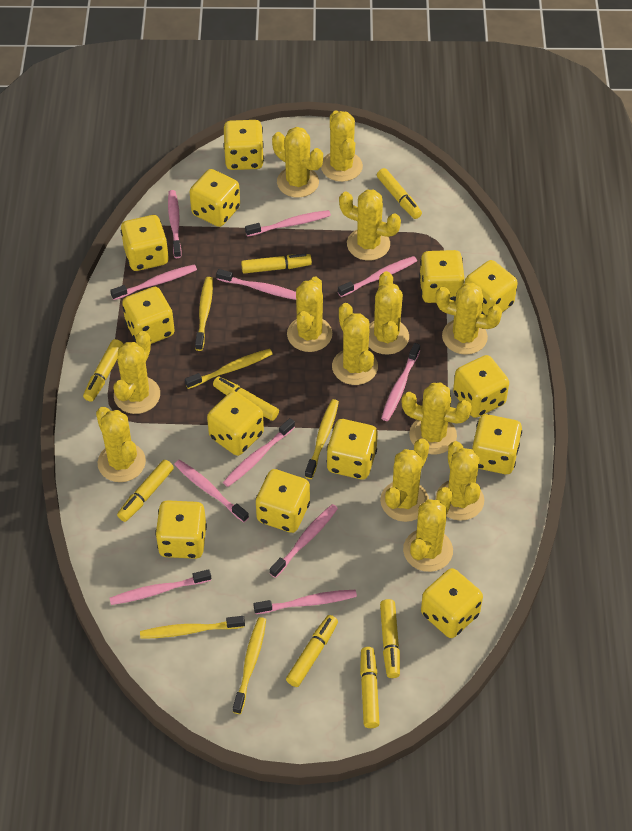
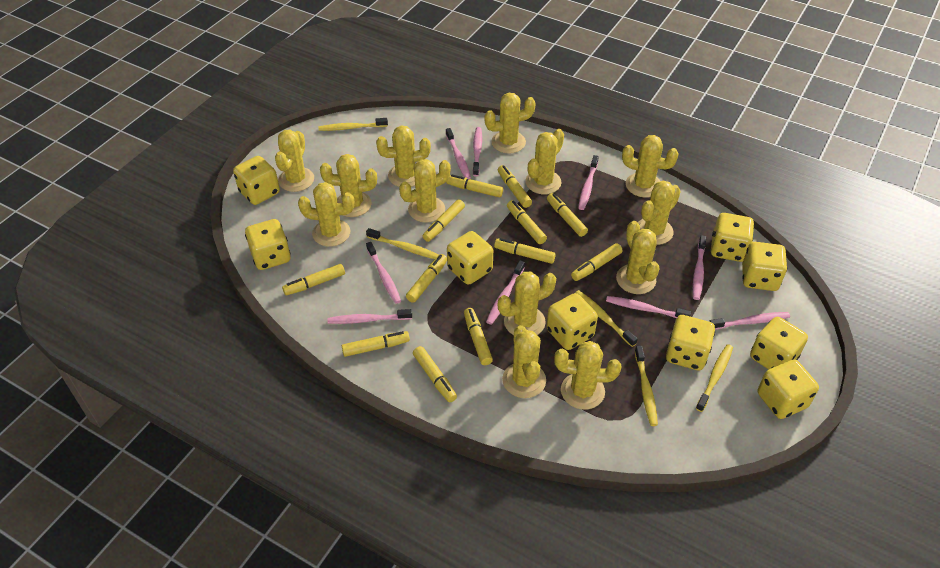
pink toothbrush: [109,569,211,605] [110,264,197,300] [168,190,182,258] [174,460,249,522] [216,269,296,300] [223,418,295,487] [245,210,331,237] [254,590,357,614] [270,504,338,578] [338,256,417,297] [381,343,420,421] = 11 -> [328,309,412,324] [366,242,401,304] [446,128,471,179] [473,127,482,176] [486,260,525,325] [578,155,599,210] [606,296,691,318] [693,235,706,300] [709,312,790,330] = 9
yellow dice: [121,215,169,271] [122,287,175,344] [155,500,207,559] [190,169,240,227] [207,391,264,456] [223,120,264,170] [256,469,310,533] [327,419,378,479] [419,250,464,303] [421,568,483,638] [453,355,509,418] [465,260,518,315] [472,414,522,474] = 13 -> [233,156,280,205] [245,219,291,270] [447,231,493,285] [546,293,598,350] [666,315,715,370] [711,213,754,262] [742,242,787,291] [750,317,808,369] [758,360,819,419] = 9
yellow marker: [83,339,124,402] [117,460,174,522] [213,376,279,421] [241,254,312,274] [286,615,338,687] [360,647,380,728] [377,168,422,219] [380,599,400,678] = 8 -> [282,264,345,296] [342,331,410,357] [406,254,447,303] [413,346,457,402] [423,199,465,242] [446,175,503,198] [464,308,493,365] [494,238,556,264] [498,165,532,208] [507,200,547,244] [547,193,588,237] [571,243,622,281] = 12

